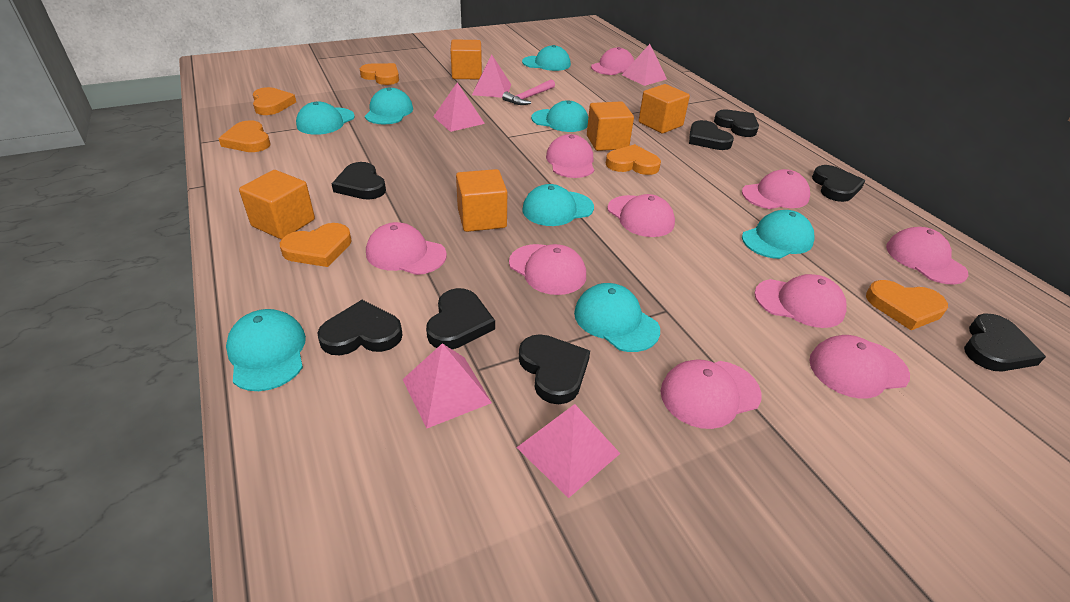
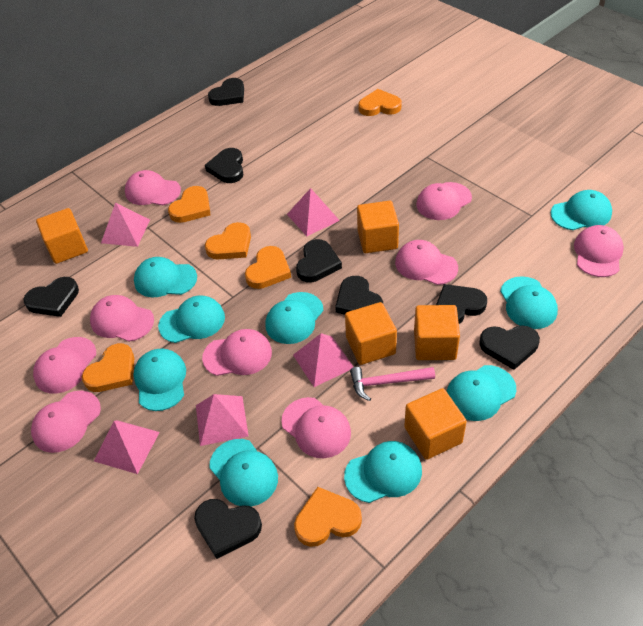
pink cap: [366,222,447,275] [509,244,586,295] [546,134,594,178] [591,47,634,75] [607,194,675,237] [661,359,762,429] [742,169,810,209] [754,274,847,328] [809,335,910,399] [886,227,968,285] = 10 -> [31,391,101,453] [33,337,96,394] [90,295,154,342] [125,170,181,205] [202,329,272,376] [281,397,351,458] [395,240,458,285] [416,182,472,220] [574,225,624,277] = 9
turquoise cap: [226,309,306,391] [296,102,355,135] [365,87,413,125] [522,45,571,71] [522,184,594,226] [531,101,588,132] [574,283,660,352] [742,210,814,259] = 8 -> [134,257,197,297] [134,348,186,411] [158,296,225,343] [209,439,278,507] [265,292,324,344] [344,441,422,503] [446,365,516,421] [500,276,558,329] [551,190,612,230] = 9

